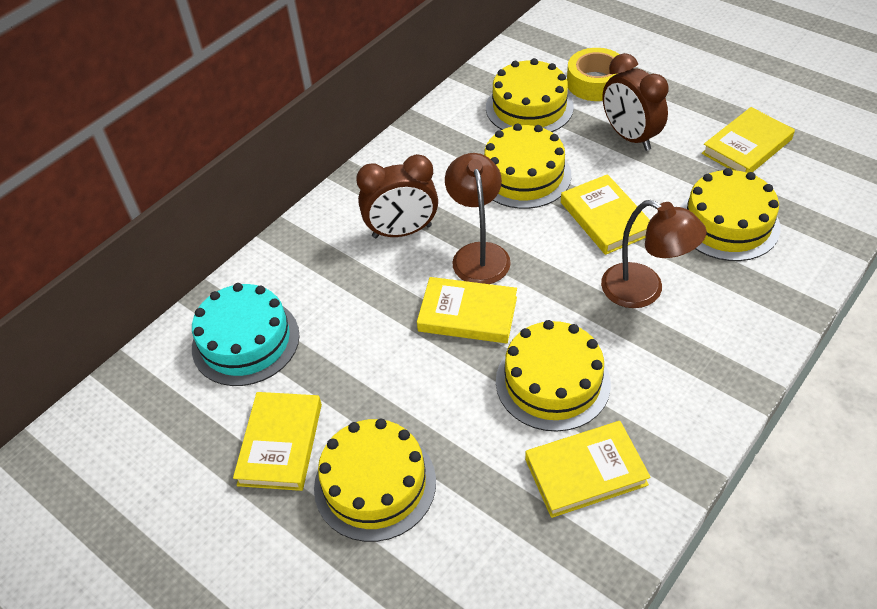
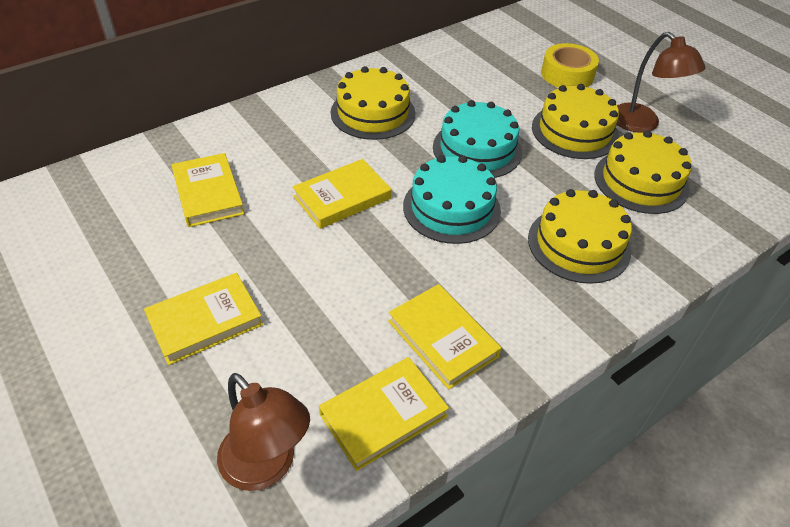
brown clock: [356,154,438,238] [603,53,669,151] = 2 -> none = 0
turquoise cake: [192,283,300,386] = 1 -> [403,155,501,244] [433,100,522,178] = 2
yellow cake: [314,419,436,542] [484,123,571,209] [486,58,574,132] [496,320,611,432] [680,168,781,261] = 5 -> [331,66,416,140] [528,189,632,284] [532,84,619,159] [594,130,692,214] = 4

